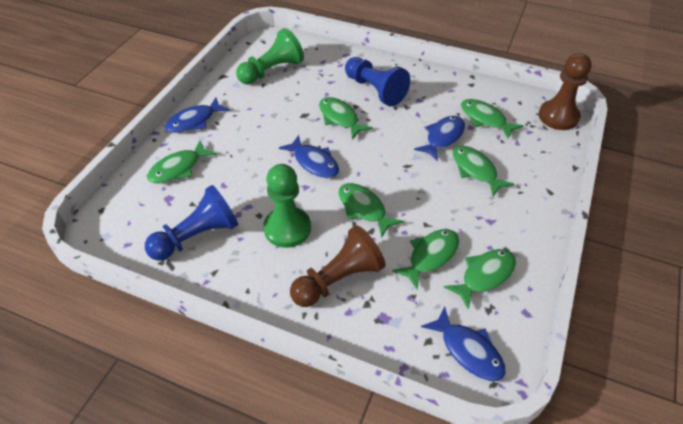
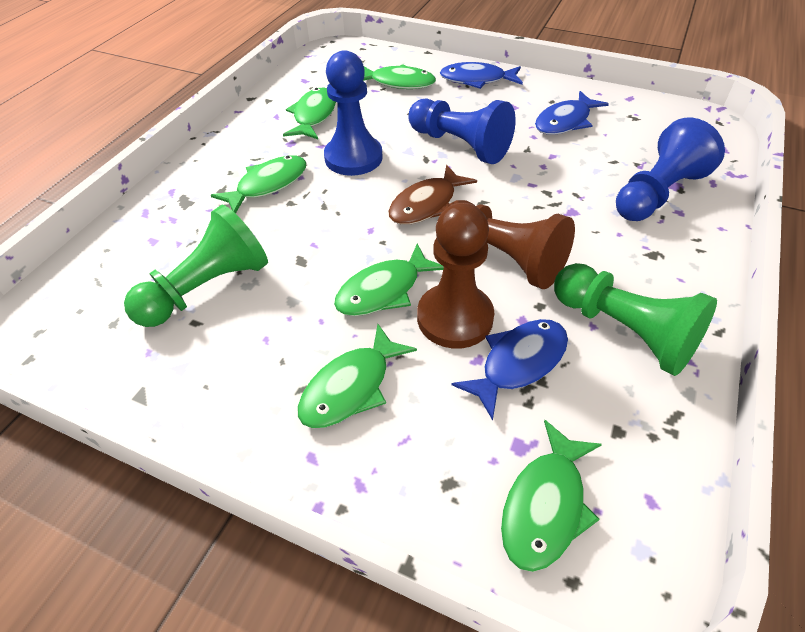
blue fish: [165,97,230,133] [279,135,339,178] [414,116,465,161] [421,306,506,381] = 4 -> [440,62,523,89] [452,319,568,420] [535,91,609,135] = 3
blue pawn: [145,185,238,261] [345,57,410,106] = 2 -> [324,50,383,176] [408,99,516,164] [616,117,725,221] = 3
brown fish: none = 0 -> [388,165,477,225] = 1
green fish: [147,140,216,183] [319,97,373,139] [338,183,404,238] [392,229,459,290] [444,249,516,310] [452,146,514,196] [461,99,523,139] = 7 -> [211,156,307,214] [283,87,336,139] [298,324,417,428] [334,244,444,316] [363,64,436,89] [501,420,602,572] = 6

